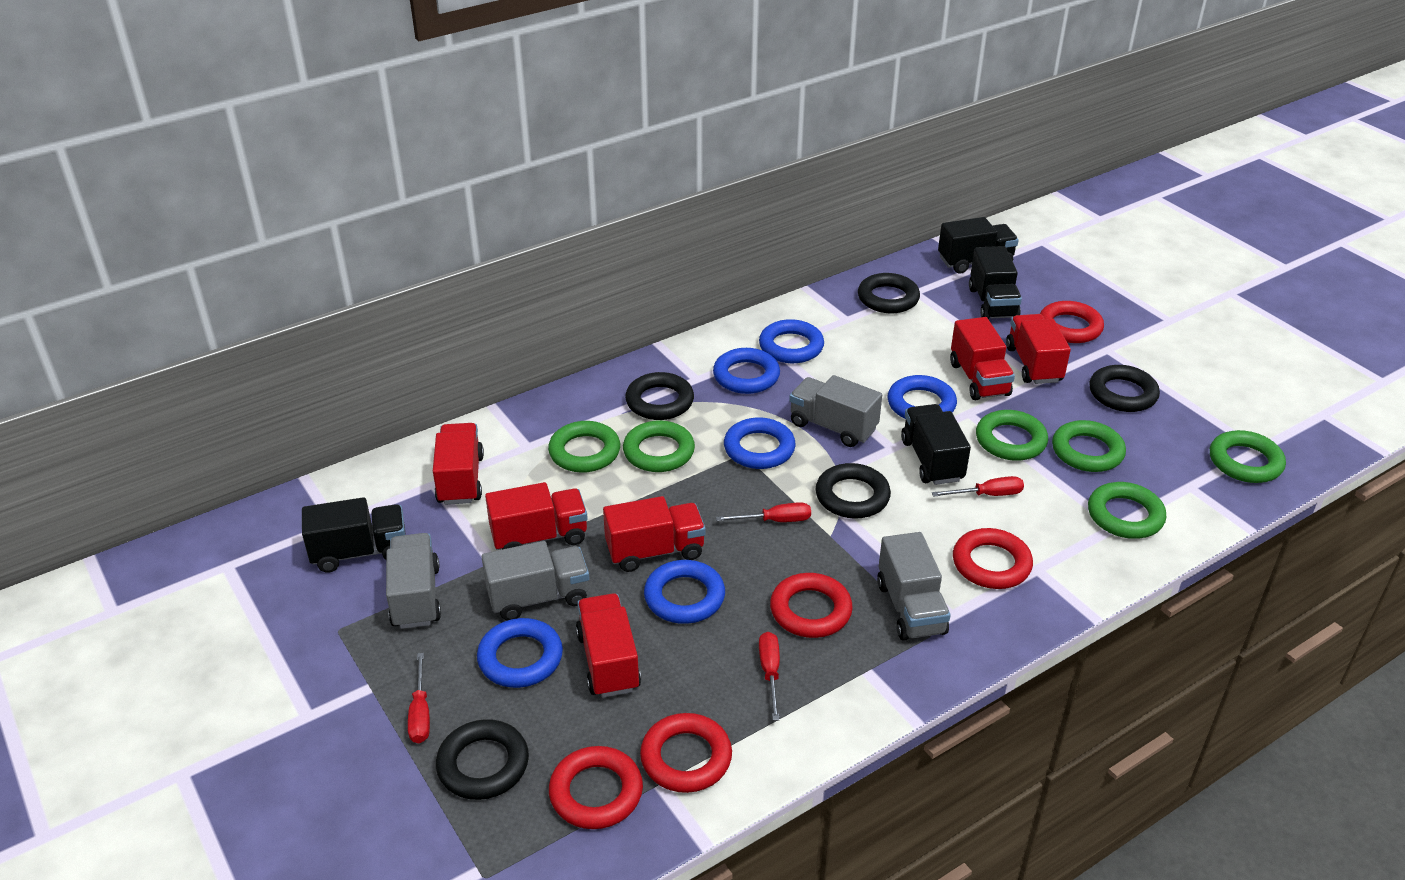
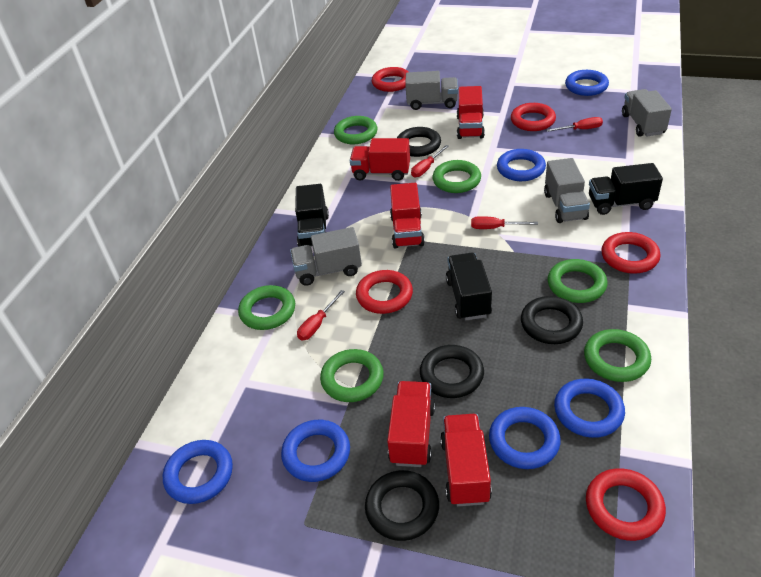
black ring: [436,719,529,800] [625,372,694,420] [816,463,891,519] [858,273,920,313] [1089,365,1160,412] = 5 -> [365,470,439,541] [397,127,441,157] [420,345,484,398] [521,296,583,344] = 4
black truck: [302,497,406,573] [901,404,971,485] [938,217,1019,274] [969,246,1022,319] = 4 -> [295,184,329,247] [446,253,492,320] [589,163,663,215] = 3
red truck: [433,423,484,505] [485,482,588,550] [576,593,641,698] [603,496,706,572] [950,317,1015,400] [1006,314,1071,384] = 6 -> [350,138,410,181] [387,381,435,467] [390,183,425,248] [440,414,492,506] [457,86,485,139] = 5

